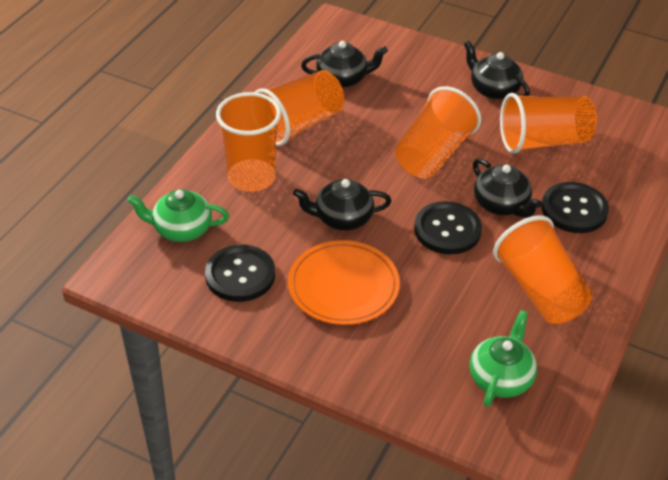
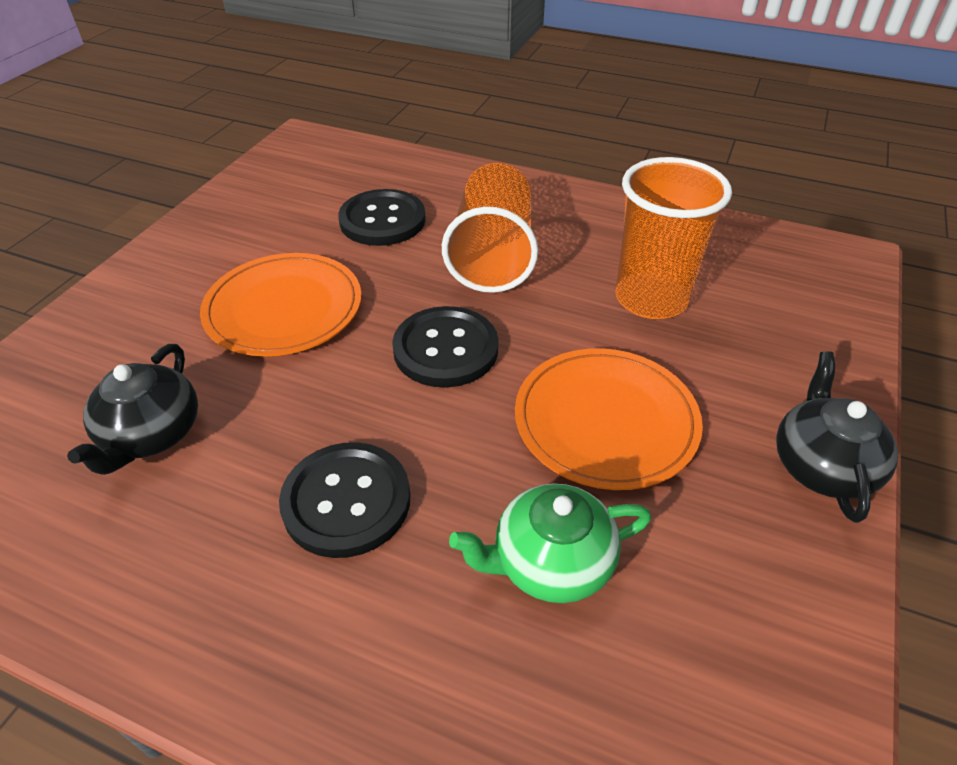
black teapot: [293,179,392,231] [301,41,388,88] [464,41,530,99] [473,158,542,218] = 4 -> [67,344,198,475] [776,351,898,523] = 2
green teapot: [127,189,229,242] [470,310,537,407] = 2 -> [449,484,651,603] = 1
orange cup: [216,92,281,192] [255,70,344,146] [395,86,481,178] [493,215,593,324] [500,93,597,154] = 5 -> [442,163,538,293] [616,157,732,319] = 2
orange plate: [288,240,400,325] = 1 -> [200,253,362,356] [515,348,703,490] = 2

